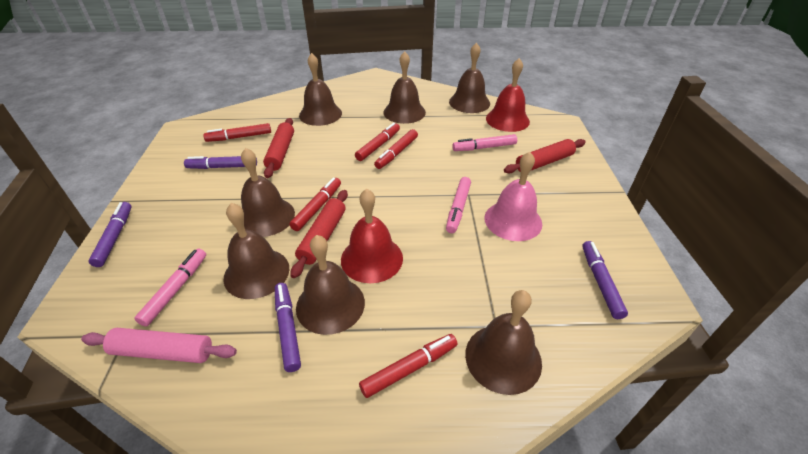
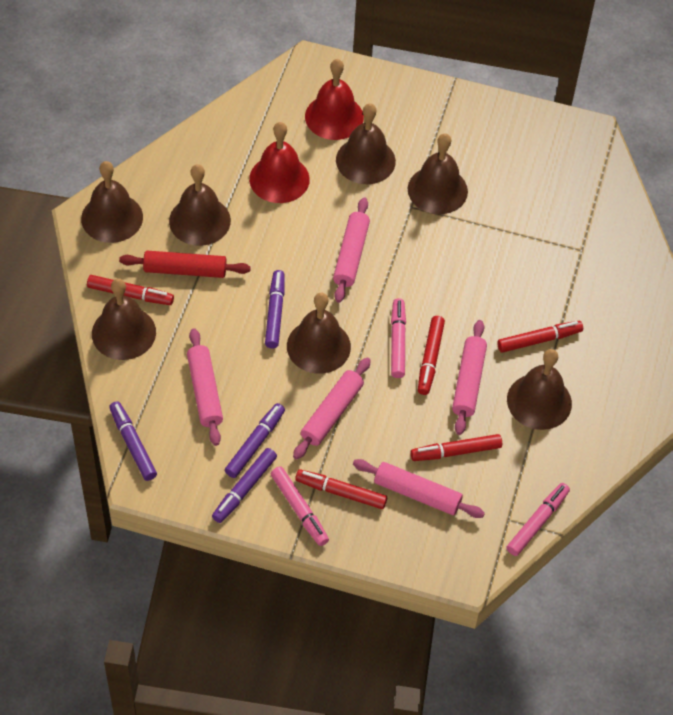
pink bell: [484,152,542,241] = 1 -> none = 0
pink rolling pin: [81,328,237,363] = 1 -> [187,328,223,446] [293,357,371,460] [333,197,370,303] [353,459,485,518] [452,320,487,435] = 5
red rolling pin: [263,118,294,178] [291,190,348,278] [504,139,586,173] = 3 -> [119,251,251,278] = 1

